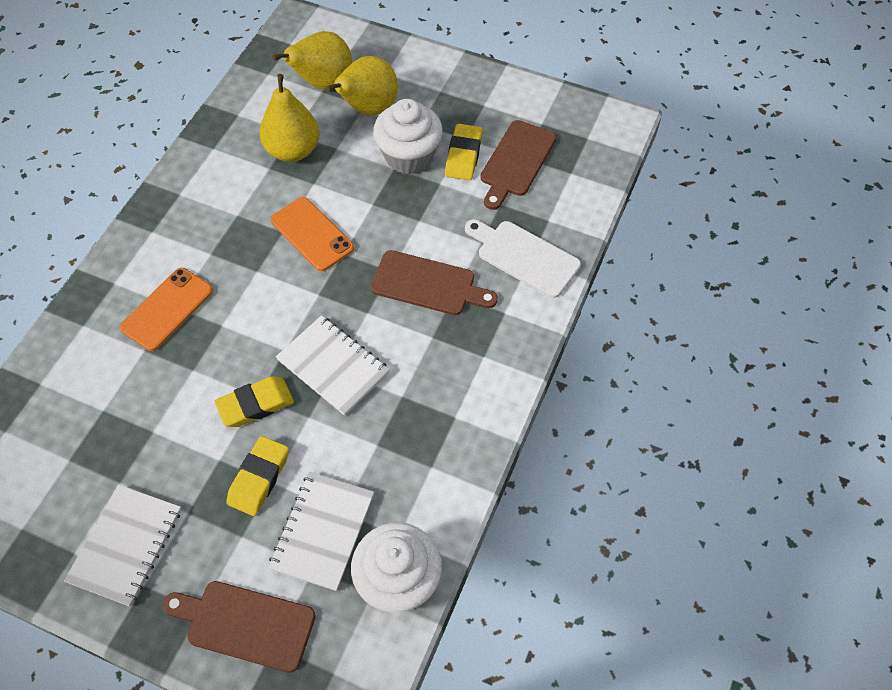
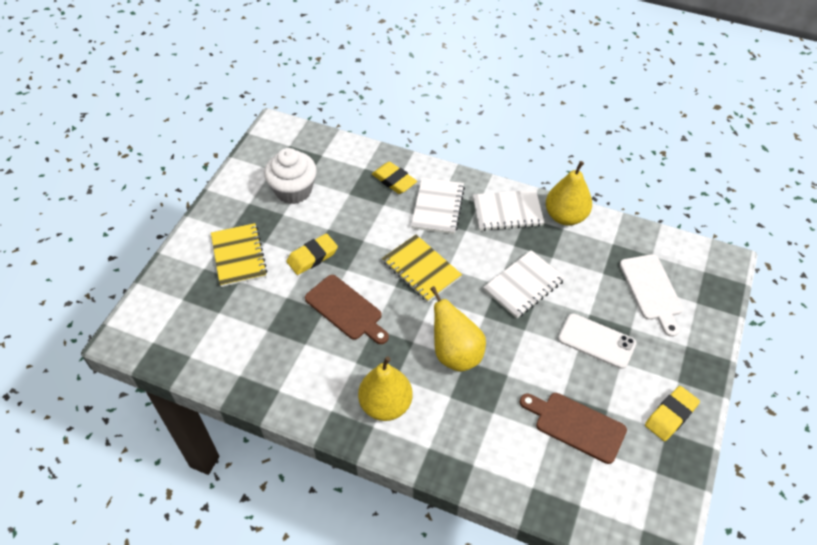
brown cutting board: [162,581,316,673] [371,250,498,315] [480,120,556,210] = 3 -> [305,275,389,344] [520,393,627,464] = 2
orange phone: [120,268,213,351] [271,197,354,271] = 2 -> none = 0
white cupcake: [351,522,442,613] [373,99,443,174] = 2 -> [264,148,317,204] = 1
white phone: none = 0 -> [558,313,636,369] = 1
yellow notebook: none = 0 -> [211,223,268,287] [382,235,462,302] = 2

